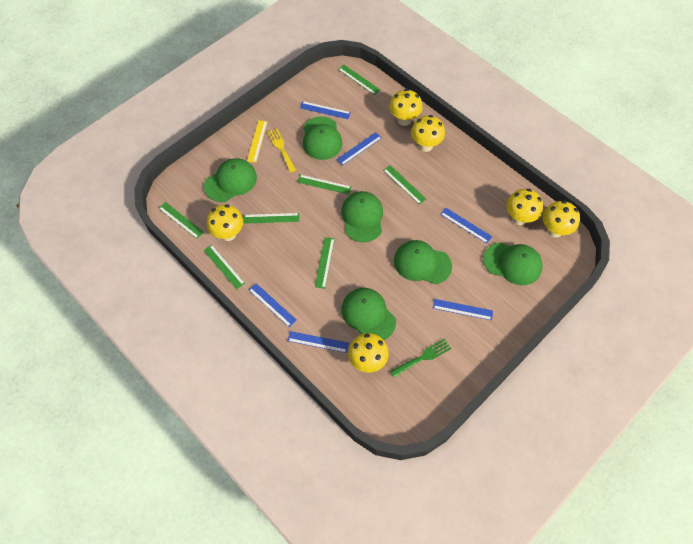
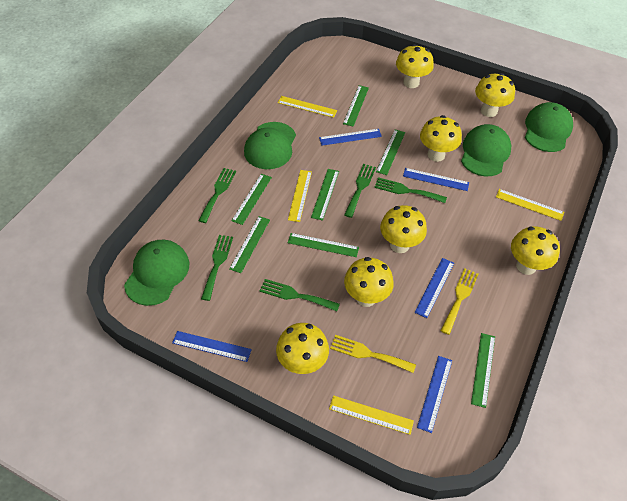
blue ruler: [249,283,297,327] [288,331,349,353] [300,101,351,119] [336,132,382,166] [433,299,493,320] [440,208,492,244] = 6 -> [172,331,252,362] [319,129,382,146] [403,168,469,191] [415,258,454,318] [417,356,452,433] = 5
green cap: [204,158,257,202] [303,116,342,160] [341,191,383,242] [341,288,396,340] [394,240,452,284] [483,242,543,285] = 6 -> [124,240,190,306] [244,122,296,169] [461,124,511,176] [525,102,573,152] = 4
green fork: [390,338,451,377] = 1 -> [198,168,236,223] [201,235,233,301] [260,279,340,311] [344,164,376,218] [374,177,447,203] = 5
yellow fork: [267,128,296,172] = 1 -> [330,335,416,373] [441,268,478,335] = 2
yellow mushroom: [207,204,243,241] [348,333,389,373] [389,89,423,126] [411,115,445,152] [506,189,543,225] [543,201,580,238] = 6 -> [276,323,329,374] [344,257,394,307] [380,205,427,253] [396,44,434,88] [420,115,462,162] [475,73,515,117] [511,226,560,275] = 7
yellow ruler: [247,120,267,163] = 1 -> [278,96,337,118] [288,170,312,222] [329,395,414,435] [496,189,564,221] = 4

